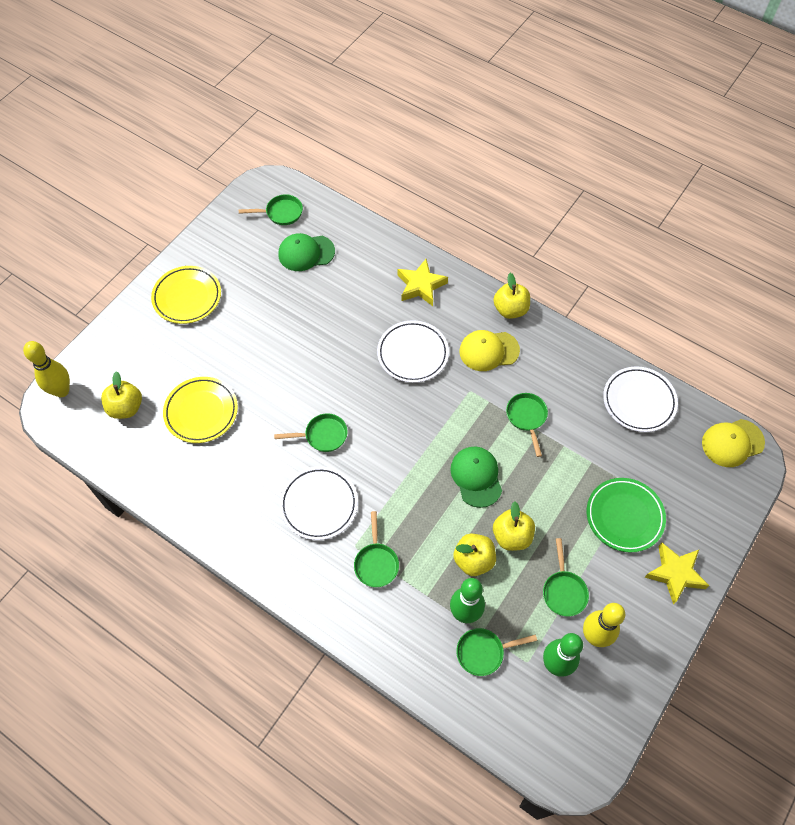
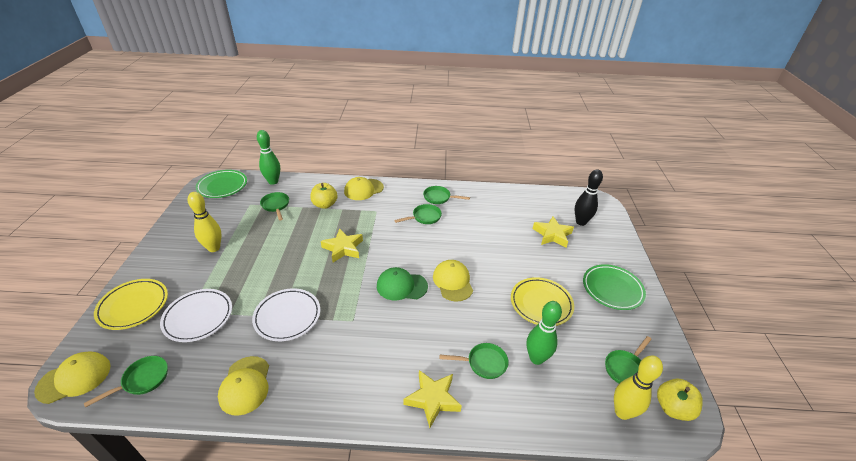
black bowling pin: none = 0 -> [575,169,603,226] = 1
green cap: [278,233,335,271] [450,446,502,508] = 2 -> [377,267,428,300] = 1
green plate: [587,478,666,552] = 1 -> [196,170,247,198] [583,264,646,310] = 2
white plate: [280,466,358,540] [377,320,449,383] [603,366,678,432] = 3 -> [160,289,232,342] [252,288,320,341] = 2
yellow apple: [101,371,142,419] [453,533,496,576] [493,273,530,319] [493,501,535,551] = 4 -> [310,183,338,209] [657,379,703,421] = 2
yellow cap: [459,330,520,371] [702,419,765,467] = 2 -> [34,351,111,404] [218,356,269,416] [344,177,384,200] [433,260,473,301] = 4
yellow star: [398,259,448,306] [645,542,709,605] = 2 -> [321,228,363,263] [404,370,462,428] [533,216,574,248] = 3

